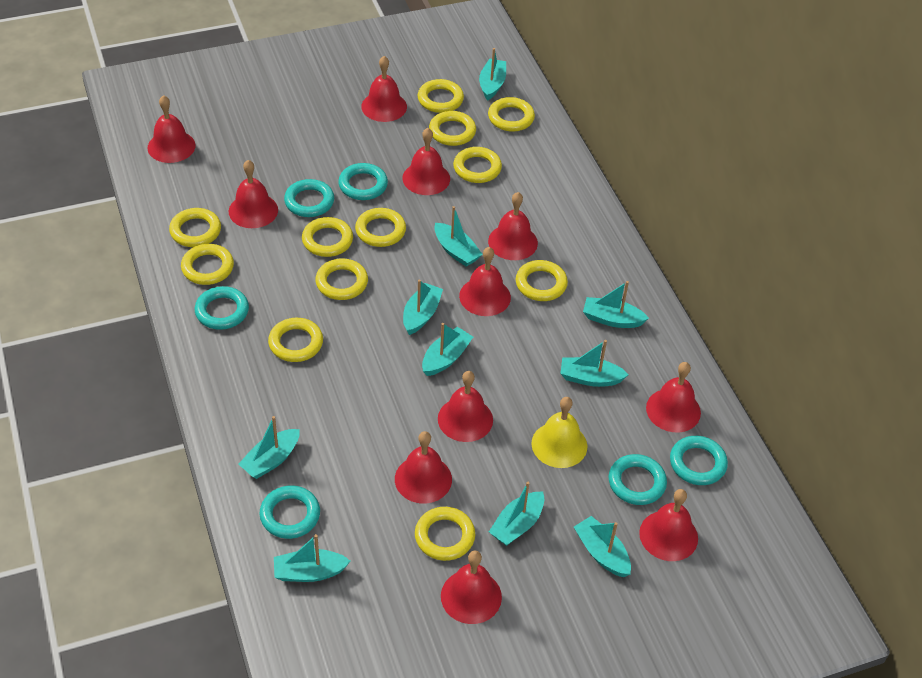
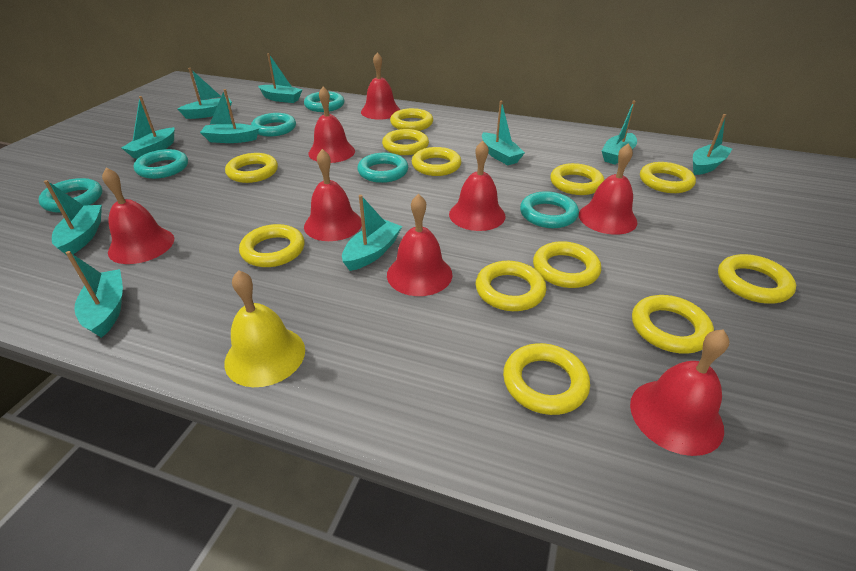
red bell: [148,95,196,163] [229,160,278,228] [361,56,407,122] [395,431,452,503] [402,128,450,195] [438,371,493,442] [441,551,502,624] [459,247,511,316] [488,192,538,260] [639,489,698,561] [646,362,701,432] = 11 -> [102,168,174,264] [304,149,362,241] [308,87,355,163] [361,52,400,120] [387,194,452,296] [449,141,505,231] [579,143,637,235] [630,329,729,456] = 8

